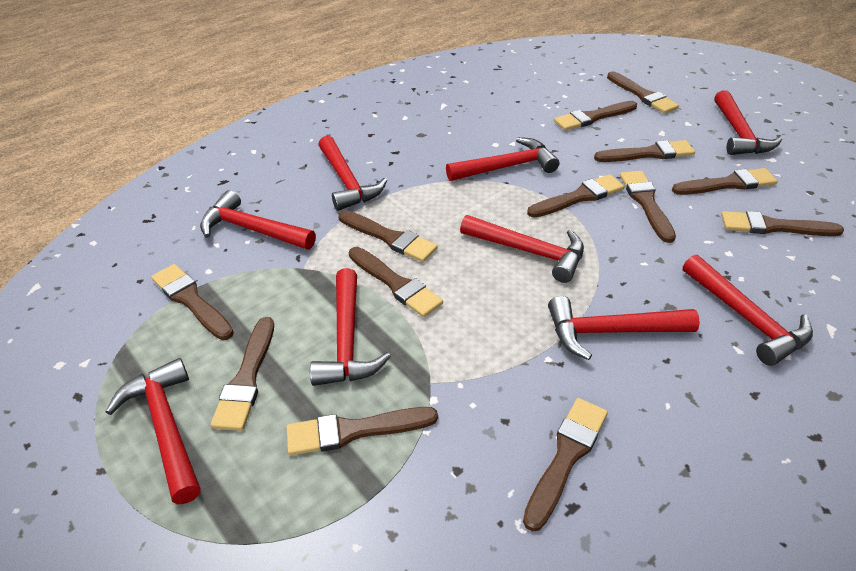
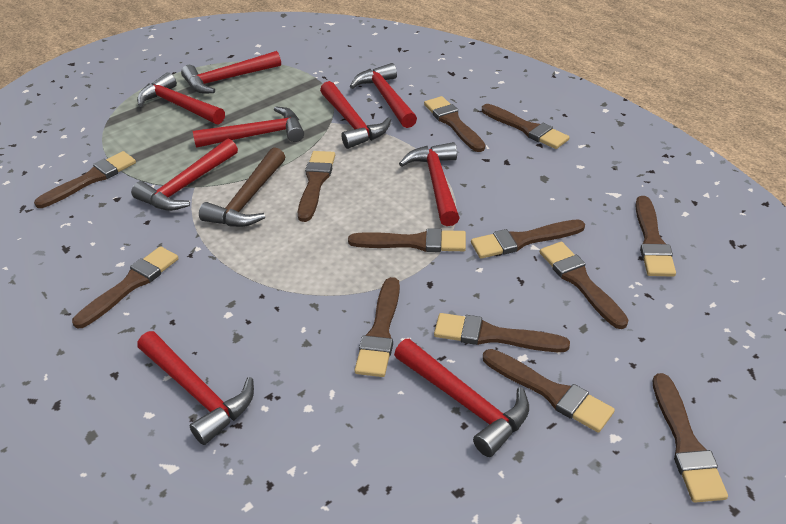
brown hammer: none = 0 -> [199,147,285,227] = 1

